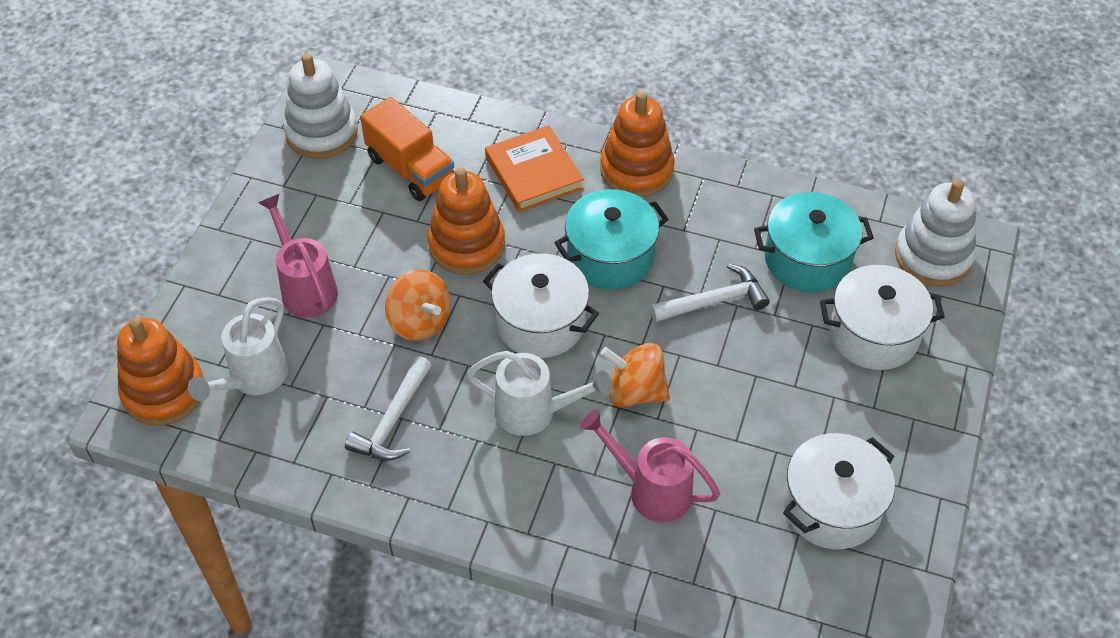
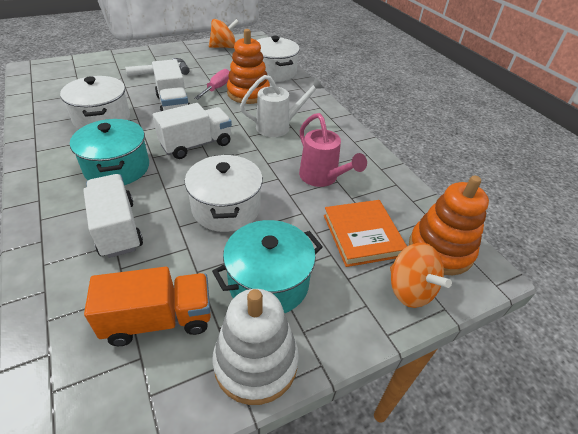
orange stacking toy: [117,318,204,426] [428,168,505,275] [600,91,675,197] = 3 -> [227,29,270,104] [409,176,489,275] = 2
pink screwdriver: none = 0 -> [195,69,230,99] = 1
pink watering can: [258,194,338,318] [580,409,720,523] = 2 -> [299,113,367,187] = 1
white hammer: [345,356,432,460] [650,263,770,322] = 2 -> [125,58,190,77] = 1
white stacking toy: [283,53,358,159] [895,179,976,287] = 2 -> [212,289,299,405] = 1
white truck: none = 0 -> [83,174,143,258] [152,59,190,111] [153,103,232,159] = 3
white watering can: [188,297,288,401] [467,351,612,436] = 2 -> [240,75,324,137] = 1

